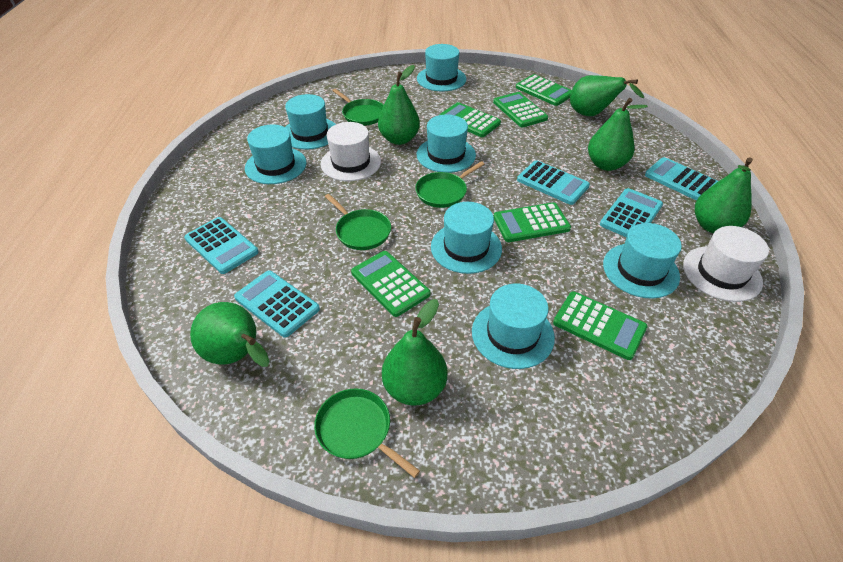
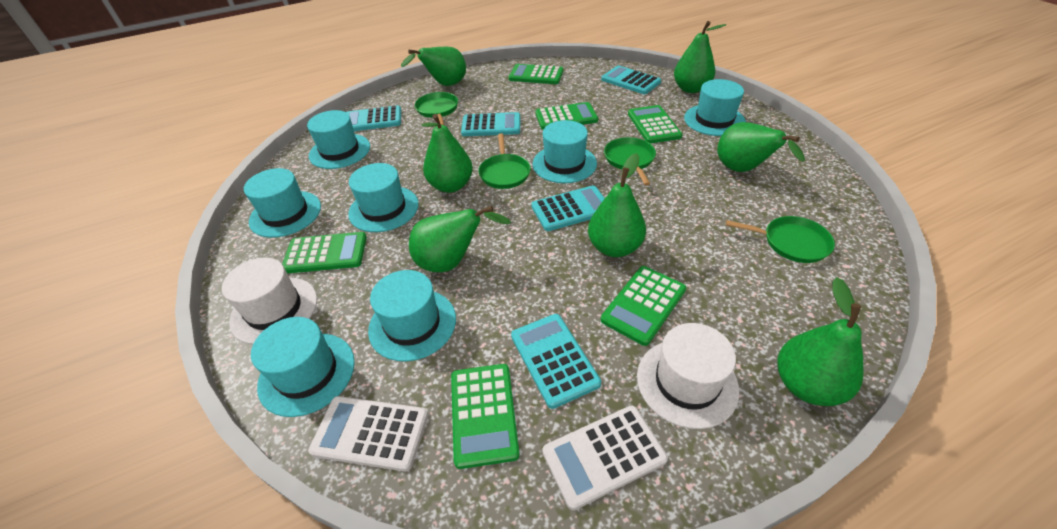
green pear: [190,302,270,367] [378,65,420,145] [382,299,447,406] [570,75,644,116] [588,98,648,171] [695,157,753,233] = 6 -> [401,47,466,86] [409,205,511,272] [421,114,473,193] [588,153,646,257] [674,21,726,93] [717,122,805,172] [777,277,863,406] = 7
white calculator: none = 0 -> [308,396,428,471] [543,406,668,510] = 2

